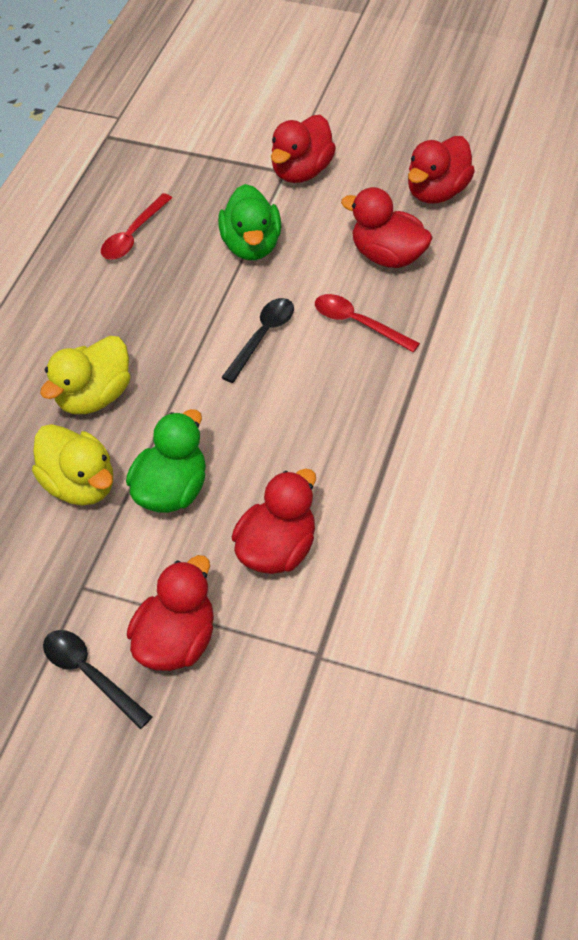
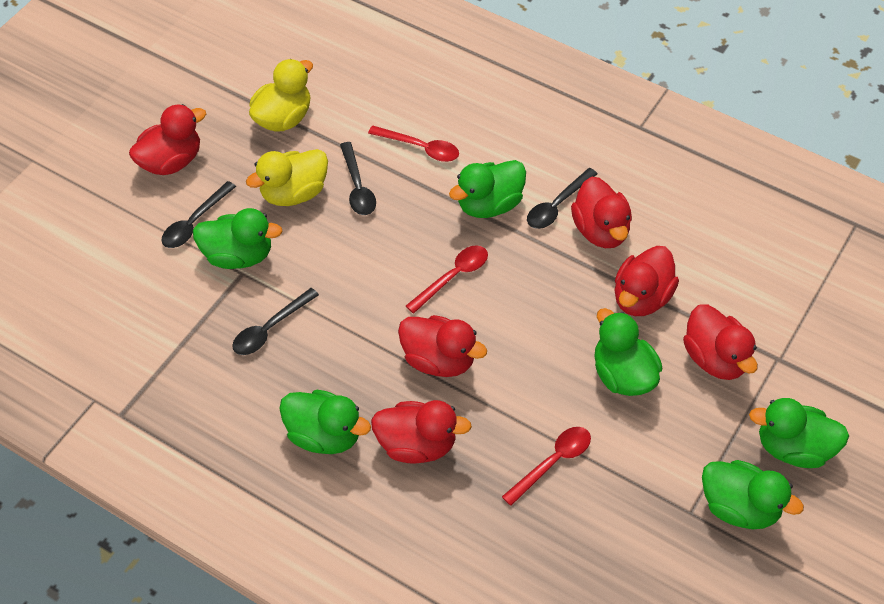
black spoon: [43,630,152,729] [221,298,294,383] = 2 -> [161,181,236,248] [232,288,319,355] [340,142,376,215] [527,168,597,229] = 4
green duck: [126,409,206,513] [218,184,281,260] = 2 -> [193,208,283,269] [279,390,371,454] [449,160,526,218] [594,308,662,396] [702,460,804,529] [749,398,849,468] = 6
red duck: [127,555,214,671] [232,469,316,574] [271,115,336,183] [341,187,433,268] [408,136,475,203] = 5 -> [129,104,206,175] [371,400,472,463] [398,315,487,377] [571,177,632,248] [615,246,679,316] [683,304,758,380] = 6
red spoon: [101,193,172,260] [315,294,420,353] = 2 -> [368,125,459,162] [406,245,488,313] [502,427,591,506] = 3

